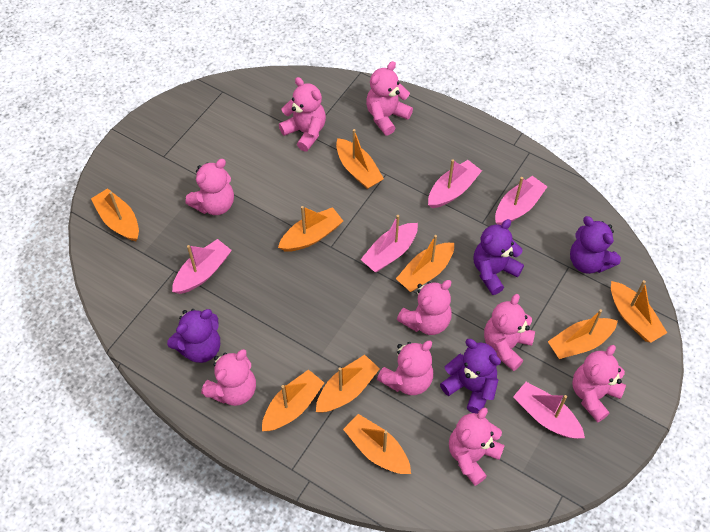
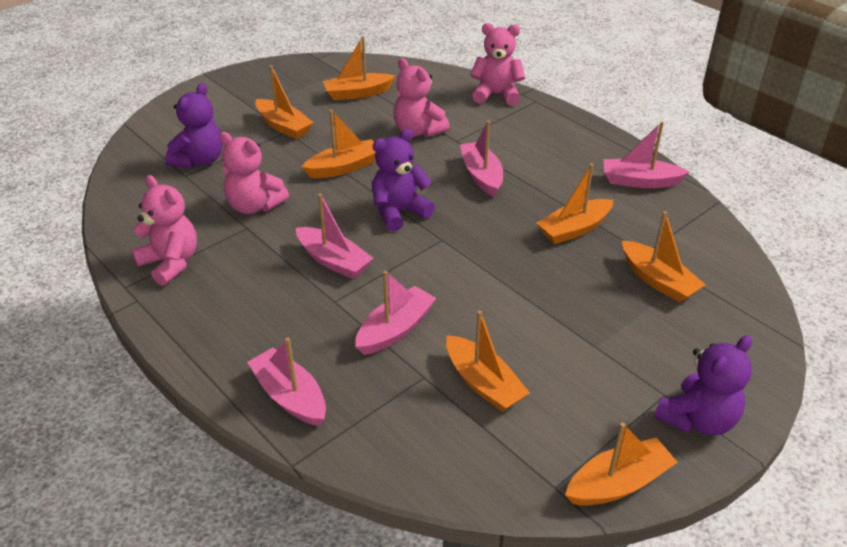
orange boat: [91,188,139,241] [262,369,324,431] [278,206,343,252] [316,355,380,413] [336,129,384,189] [343,414,411,474] [396,235,454,292] [548,309,618,359] [611,280,667,343] = 9 -> [255,65,314,139] [302,110,376,178] [323,36,395,101] [446,310,530,412] [537,164,614,244] [565,423,678,506] [622,211,706,303] = 7
pink teddy bear: [185,159,234,215] [201,349,256,406] [279,77,326,152] [366,61,413,136] [377,340,433,395] [397,280,452,335] [449,407,505,486] [484,294,535,371] [572,345,626,422] = 9 -> [131,175,197,286] [219,132,289,214] [394,58,450,138] [470,23,525,106] = 4
purple teddy bear: [167,309,220,363] [440,339,501,414] [474,219,524,295] [570,216,621,274] = 4 -> [165,83,223,168] [372,129,435,232] [654,335,752,435] = 3

